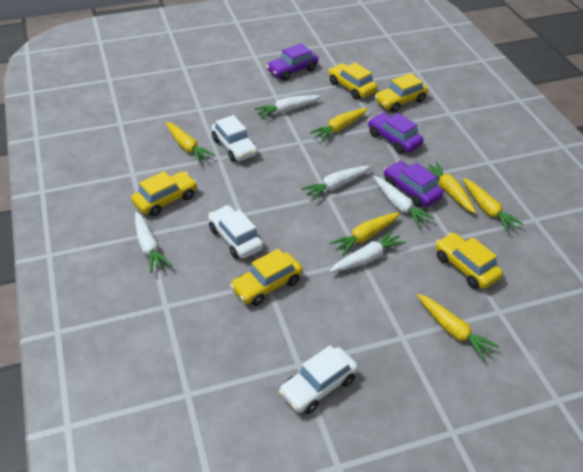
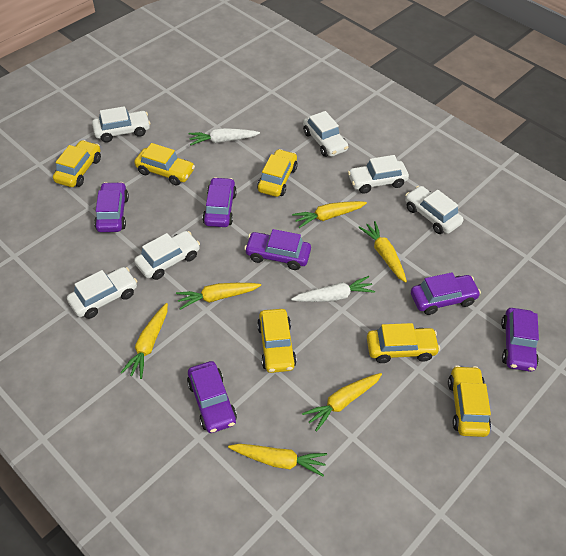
purple car: [266,43,318,81] [368,113,424,154] [384,161,444,208] = 3 -> [94,182,129,232] [187,361,237,433] [202,177,237,227] [244,229,311,270] [411,272,481,315] [501,308,539,372] = 6
white car: [208,205,263,259] [211,115,258,162] [279,345,358,414] = 3 -> [67,267,138,319] [92,106,150,143] [134,231,200,280] [303,111,348,157] [348,155,409,194] [405,186,463,234] = 6
white carrot: [135,212,172,273] [254,95,321,119] [301,166,371,200] [330,230,406,272] [374,176,434,227] = 5 -> [189,128,260,145] [291,276,375,302] = 2
yellow car: [131,171,197,217] [230,249,303,306] [328,63,378,99] [375,73,428,112] [436,232,503,289] = 5 -> [53,140,101,187] [134,143,195,186] [257,149,298,197] [257,309,297,373] [367,323,440,363] [448,365,491,437] = 6

